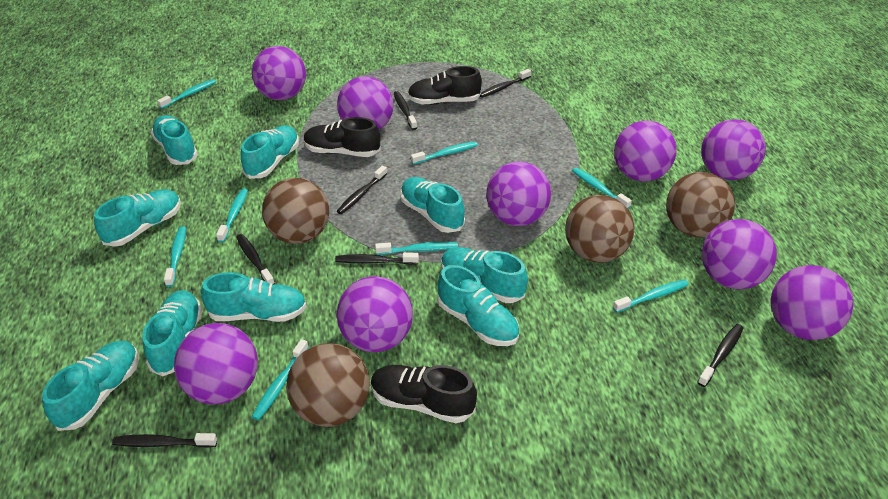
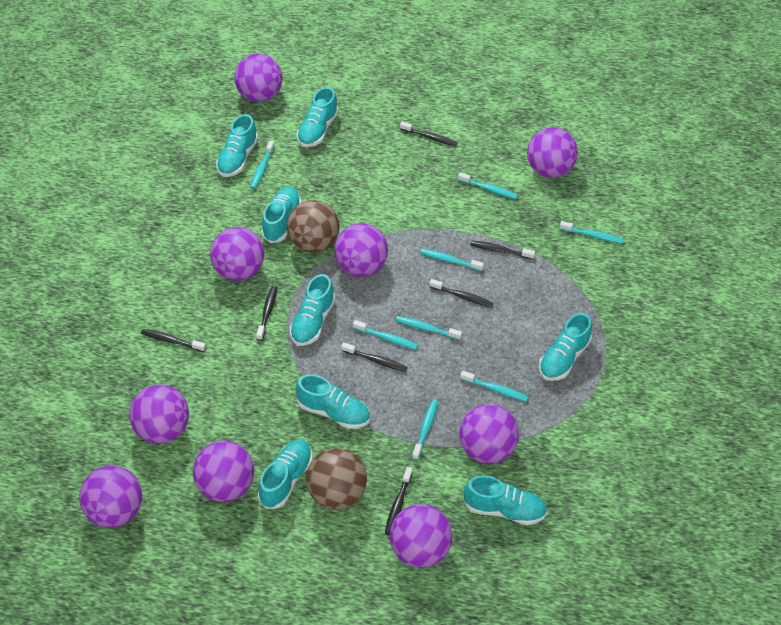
black shoe: [304,117,381,157] [371,365,477,423] [407,66,482,105] = 3 -> none = 0
brown ball: [262,178,329,244] [286,343,370,427] [565,195,634,263] [666,172,735,238] = 4 -> [287,200,340,253] [306,448,367,510] = 2
turquoise shoe: [42,341,139,431] [94,189,181,247] [142,290,202,376] [151,115,198,165] [201,272,307,322] [241,125,299,179] [400,177,465,233] [437,265,519,346] [441,247,528,303] = 9 -> [216,114,258,177] [258,439,312,509] [261,187,301,243] [290,274,335,346] [295,374,370,429] [297,87,339,147] [463,475,547,525] [539,313,592,381] = 8

